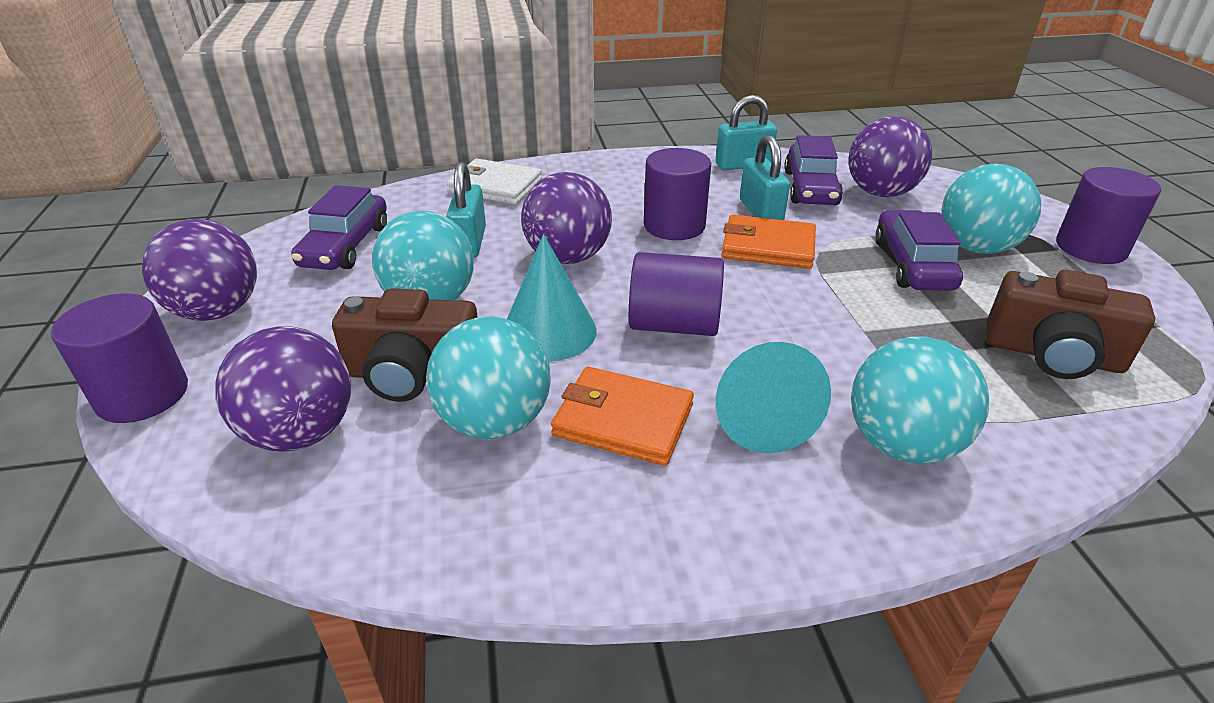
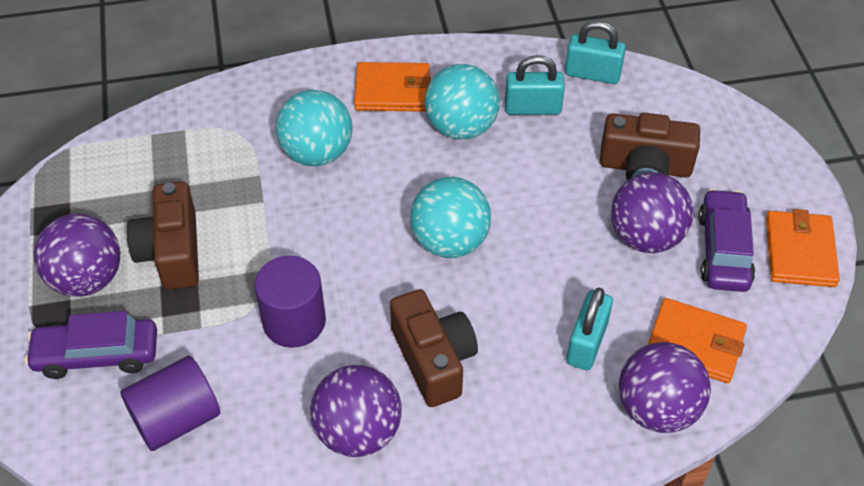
brown camera: [332,288,478,402] [987,270,1155,379] = 2 -> [127,181,199,290] [390,289,478,407] [600,113,700,181] = 3
orange wallet: [551,367,694,466] [721,215,816,269] = 2 -> [354,62,431,112] [648,298,747,383] [766,209,840,287] = 3
purple car: [291,185,387,270] [784,135,843,205] [875,210,963,291] = 3 -> [25,311,157,379] [698,189,755,292] = 2
purple cylinder: [51,293,188,423] [629,252,724,336] [644,148,711,240] [1056,167,1161,264] = 4 -> [120,356,220,451] [255,256,326,348] = 2
turquoise ball: [372,211,474,300] [426,316,551,439] [851,336,989,464] [941,164,1041,254] = 4 -> [275,90,353,166] [410,177,491,258] [425,64,500,139] = 3
turquoise cone: [507,234,597,361] [716,342,831,453] = 2 -> none = 0
white wallet: [447,159,542,205] = 1 -> none = 0

